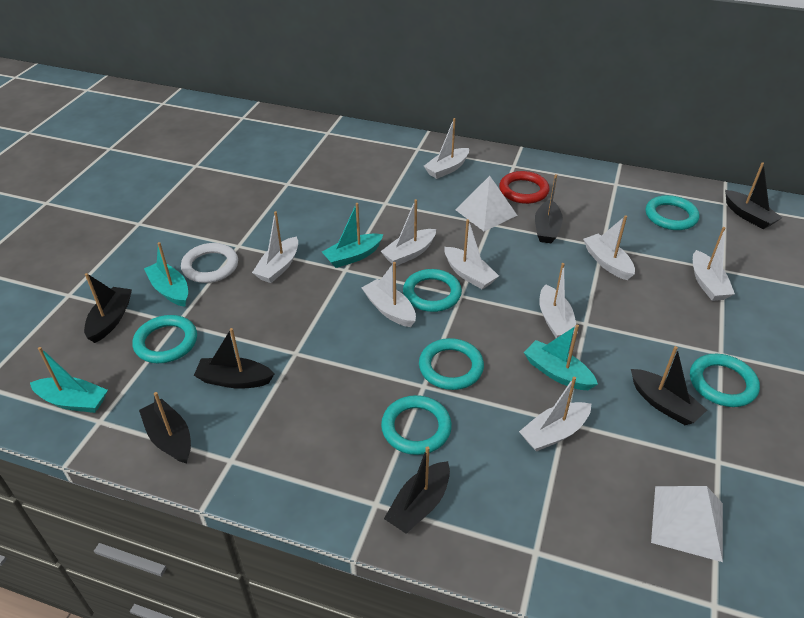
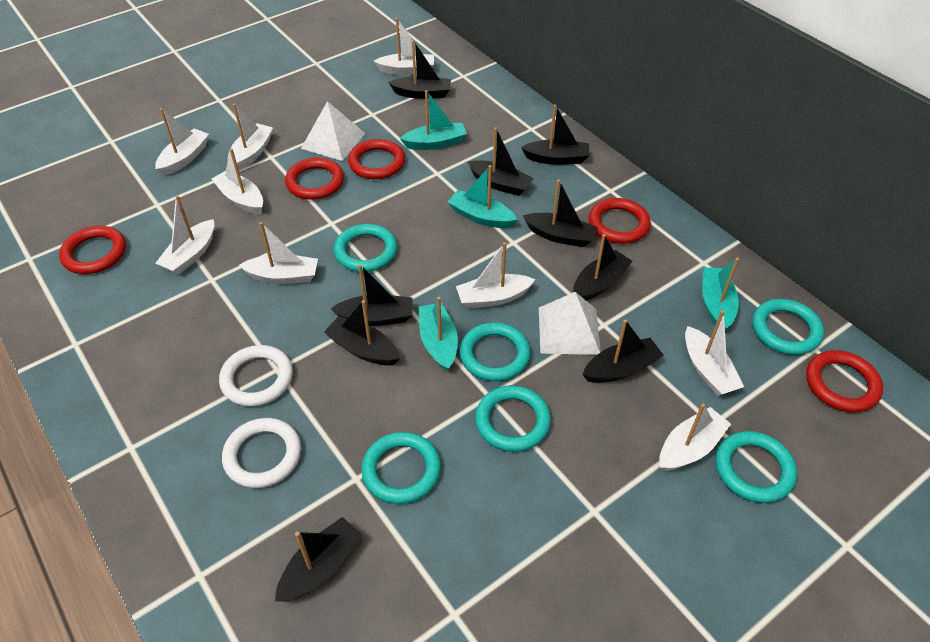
black boat: [84,273,132,343] [139,392,191,463] [194,328,274,389] [384,446,450,534] [535,174,563,243] [631,346,707,425] [725,162,782,229] = 7 -> [275,517,363,602] [324,300,400,365] [331,264,413,326] [388,40,451,99] [468,127,534,196] [521,104,590,165] [523,180,597,247] [573,234,633,301] [582,319,664,383] = 9
red ring: [499,171,550,204] = 1 -> [59,226,126,274] [285,158,344,200] [348,139,405,179] [589,198,651,244] [806,350,883,412] = 5
white ring: [181,243,238,283] = 1 -> [219,345,293,407] [222,418,301,488] = 2

